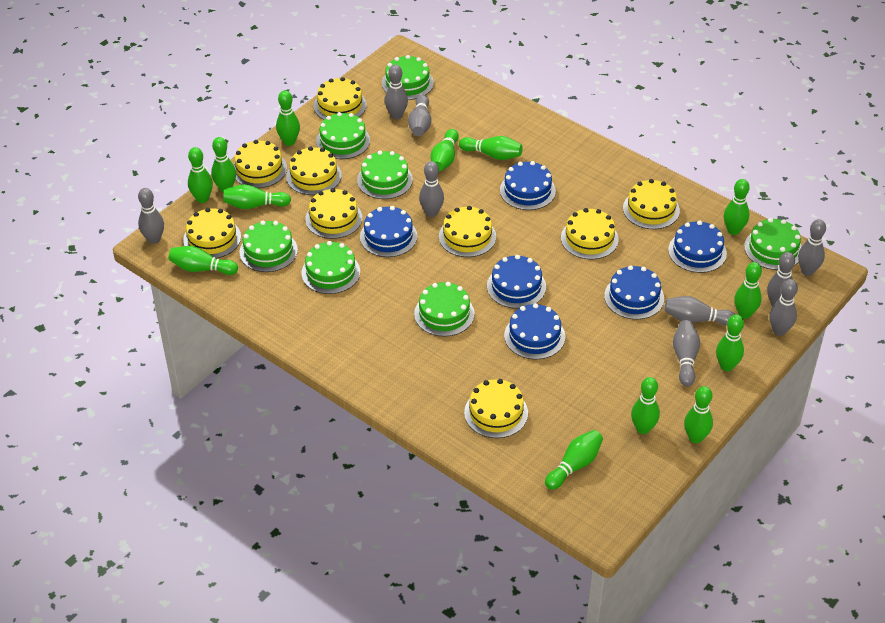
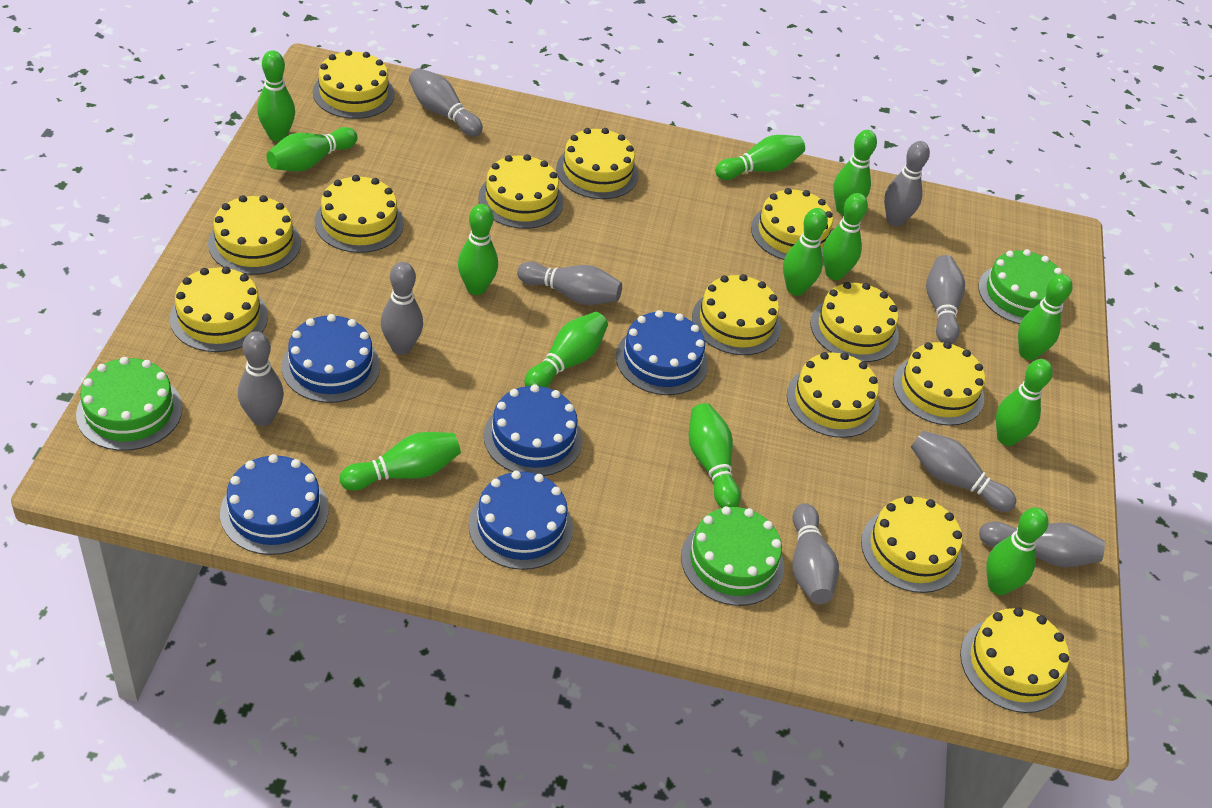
blue cake: [360,206,417,257] [487,255,546,309] [500,161,556,210] [504,303,565,359] [604,265,664,319] [668,221,727,273] = 6 -> [220,454,329,555] [282,314,380,403] [468,471,573,570] [484,384,583,476] [616,310,708,395] = 5
green cake: [239,221,298,272] [302,241,360,294] [316,112,370,159] [357,151,413,199] [382,55,434,100] [414,282,475,336] [744,218,802,270] = 7 -> [76,357,182,451] [681,506,784,606] [978,249,1063,324] = 3
yellow cake: [183,208,241,258] [233,140,287,188] [286,146,342,195] [305,188,362,239] [314,77,366,120] [439,206,496,257] [464,379,528,438] [561,208,619,259] [623,179,680,229] = 9 -> [170,267,268,352] [208,195,301,275] [313,50,395,119] [314,175,404,253] [478,154,564,229] [556,128,639,199] [692,274,781,355] [751,188,833,260] [787,352,879,438] [810,282,899,362] [861,496,962,593] [893,342,985,426] [960,607,1069,713] = 13

